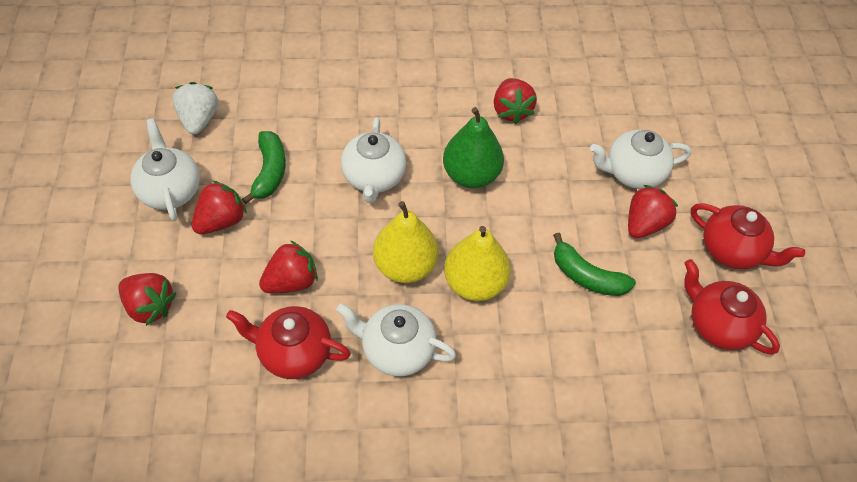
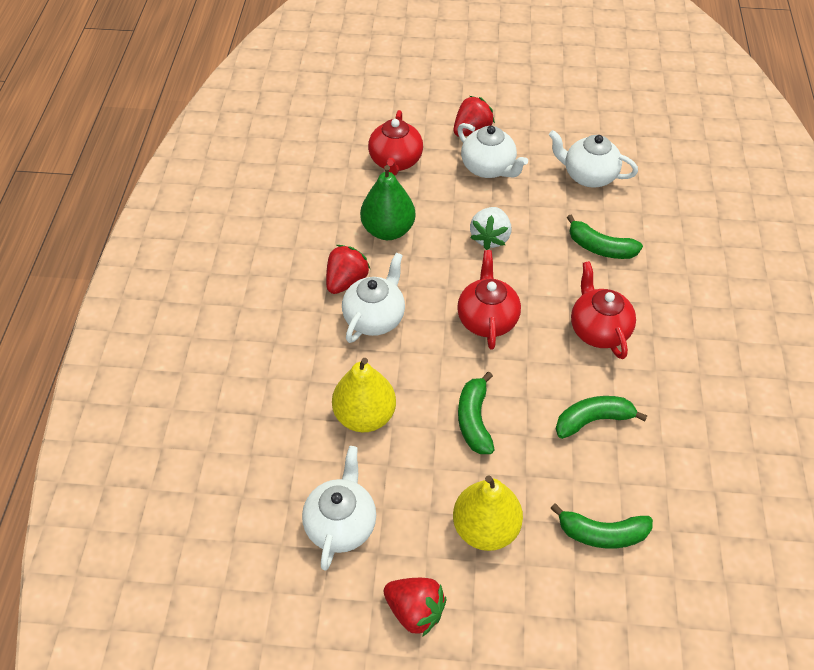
green banana: [242,131,286,204] [553,233,636,296] = 2 -> [458,372,495,454] [550,503,653,549] [555,396,648,439] [567,215,643,259] = 4
red strawberry: [118,273,177,326] [192,181,247,234] [259,240,318,293] [494,78,537,124] [628,185,678,238] = 5 -> [326,245,370,294] [384,578,447,637] [454,96,495,137] = 3

